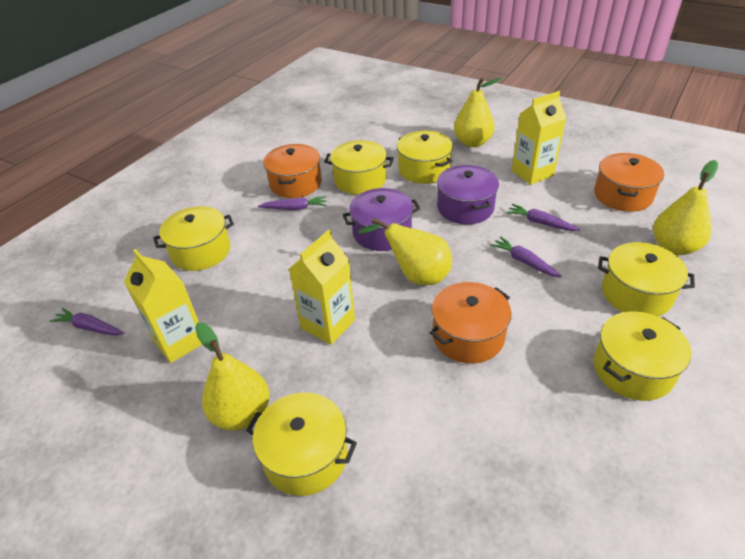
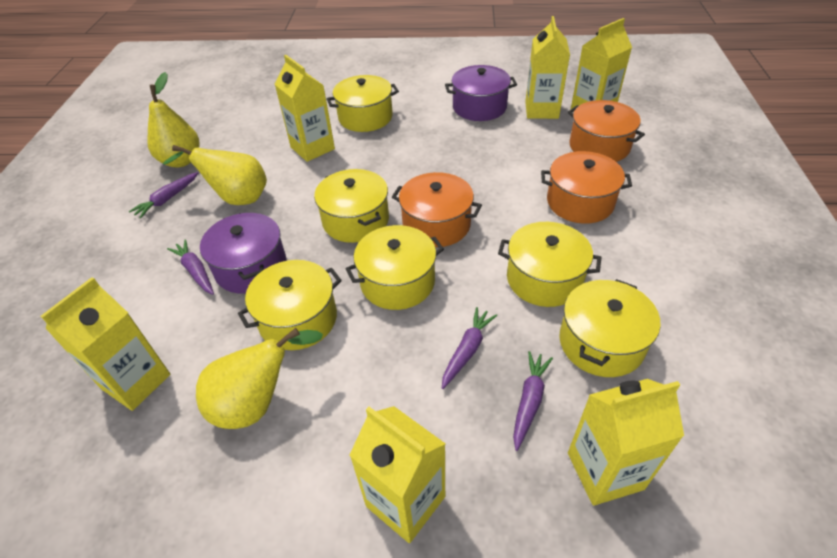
yellow carton: [124,249,202,363] [289,230,355,345] [511,91,567,185] = 3 -> [41,277,170,411] [275,55,335,162] [349,406,446,543] [525,16,570,119] [568,379,684,506] [571,18,632,109] = 6
yellow pear: [195,322,270,430] [358,218,452,285] [454,78,502,147] [653,160,718,255] = 4 -> [147,72,199,168] [163,145,267,205] [196,328,323,429] = 3

